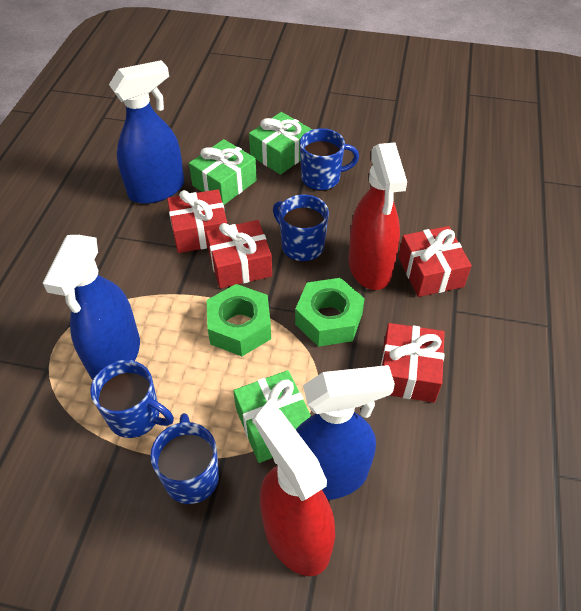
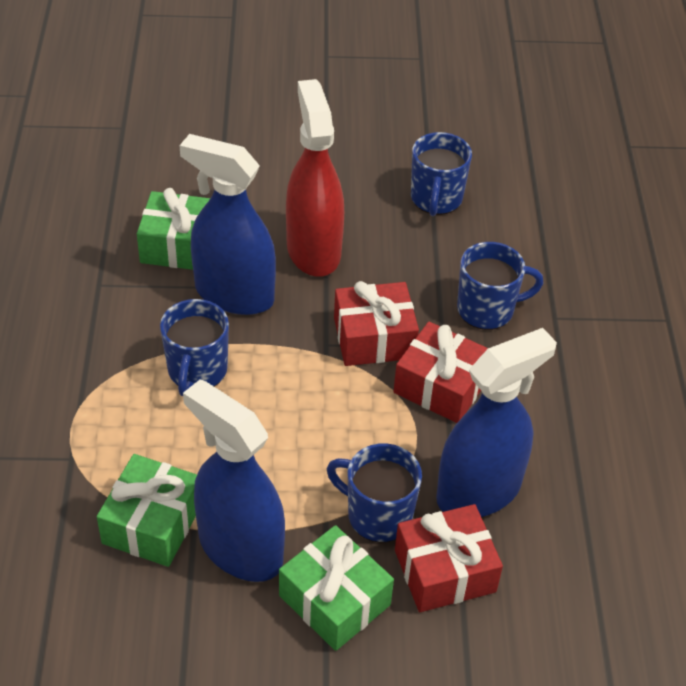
green nut: [207,284,271,356] [295,278,365,347] = 2 -> none = 0
red gift: [167,189,227,253] [206,220,272,288] [381,323,445,403] [398,226,472,297] = 4 -> [334,281,419,366] [393,322,488,423] [395,504,503,612] = 3
red spray bottle: [255,408,335,576] [348,142,407,290] = 2 -> [286,79,344,277] = 1

